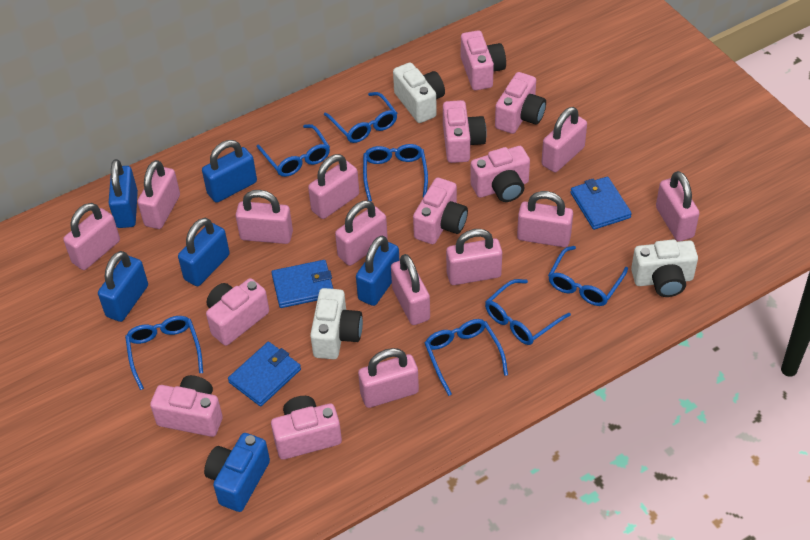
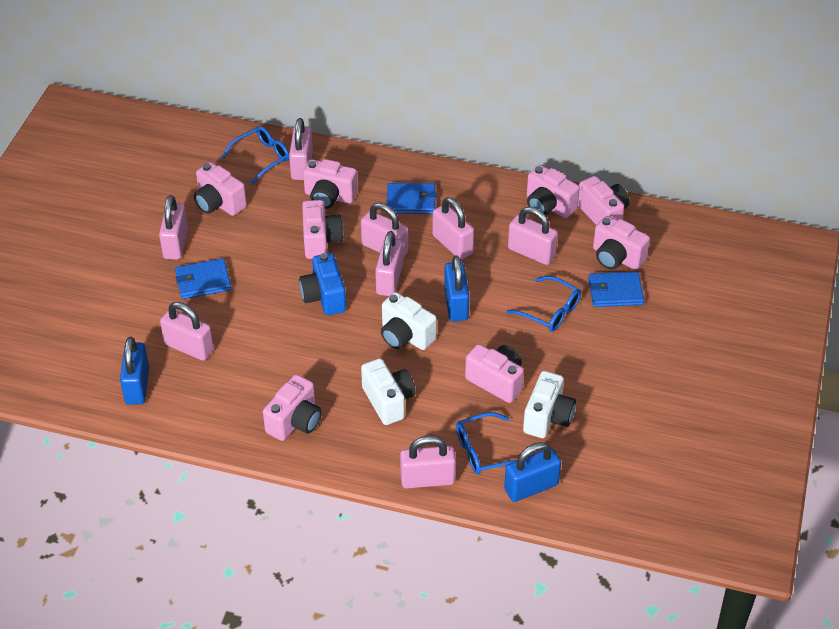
blue glasses: [125,316,203,390] [257,124,330,177] [324,92,397,143] [363,144,428,201] [425,319,508,396] [485,279,571,345] [548,246,628,306] = 7 -> [221,126,289,185] [456,412,517,474] [506,276,581,332] = 3
blue padlock: [98,251,148,322] [109,159,138,228] [178,218,230,286] [202,140,257,203] [356,236,400,306] = 5 -> [120,337,149,405] [444,255,469,322] [504,442,561,502] = 3
pink padlock: [63,203,120,270] [138,160,180,229] [236,190,293,244] [308,154,359,219] [335,200,388,266] [358,348,419,408] [391,254,430,325] [446,229,502,285] [517,191,573,247] [541,107,587,172] [656,171,700,241] = 11 -> [159,195,188,260] [160,302,214,361] [289,118,313,180] [361,203,409,257] [375,231,403,296] [400,436,456,489] [432,197,474,260] [508,207,558,265] = 8

